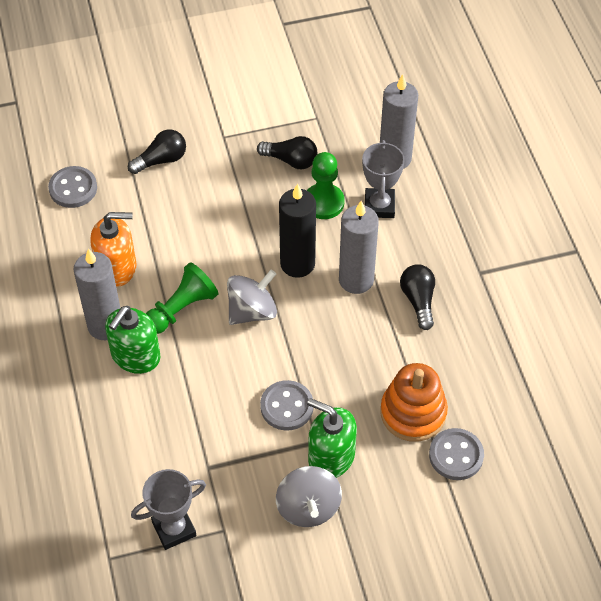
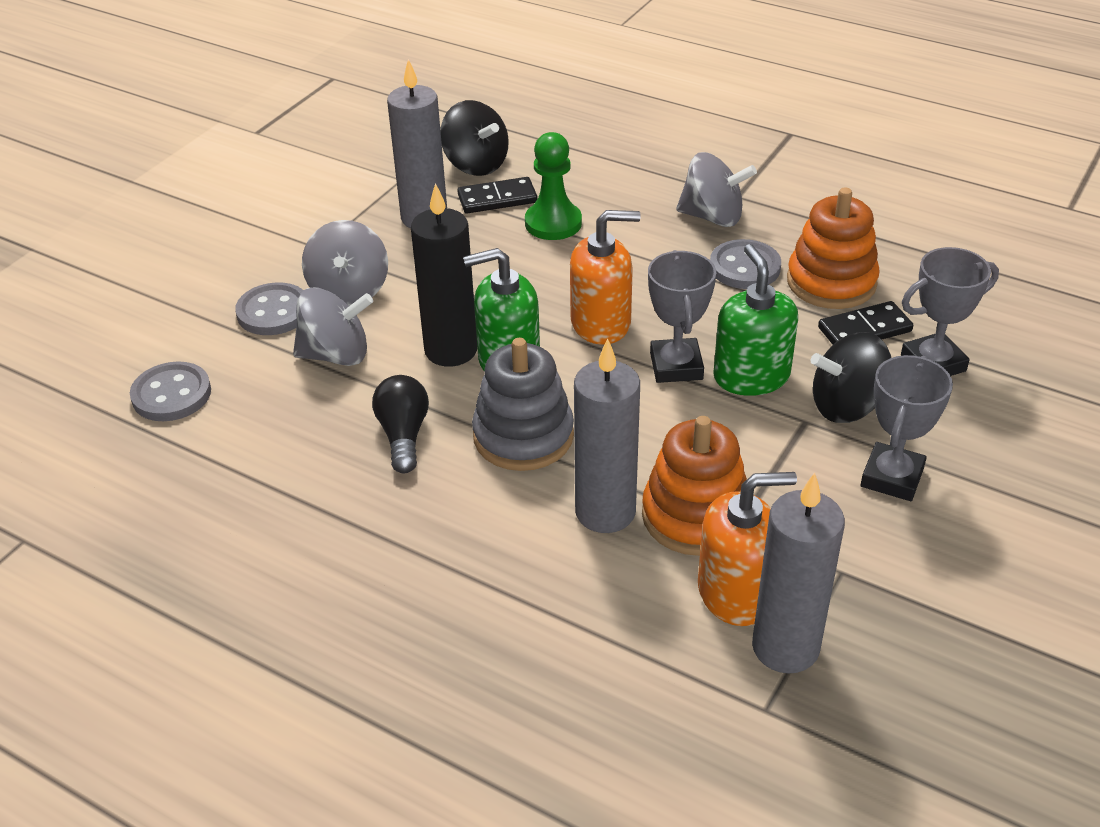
black domino: none = 0 -> [457,177,537,214] [818,301,913,345] = 2
black light bulb: [128,129,186,174] [257,136,317,169] [400,265,435,330] = 3 -> [372,375,429,473] = 1
black spinning top: none = 0 -> [440,100,509,176] [810,332,891,423] = 2
green pawn: [146,262,218,334] [307,152,345,219] = 2 -> [525,132,582,240] = 1
grey spinning top: [227,270,277,325] [276,466,342,527] = 2 -> [293,287,373,366] [302,220,388,306] [676,152,757,227] = 3
grey stacking toy: none = 0 -> [472,338,574,471] = 1
grey trophy: [131,469,206,550] [362,140,405,218] = 2 -> [648,250,716,383] [861,355,953,501] [901,247,999,376] = 3
orange soap dispenser: [90,212,136,287] = 1 -> [570,210,641,345] [698,472,797,626] = 2
orange stacking toy: [380,363,448,442] = 1 -> [642,416,747,556] [787,187,880,309] = 2

